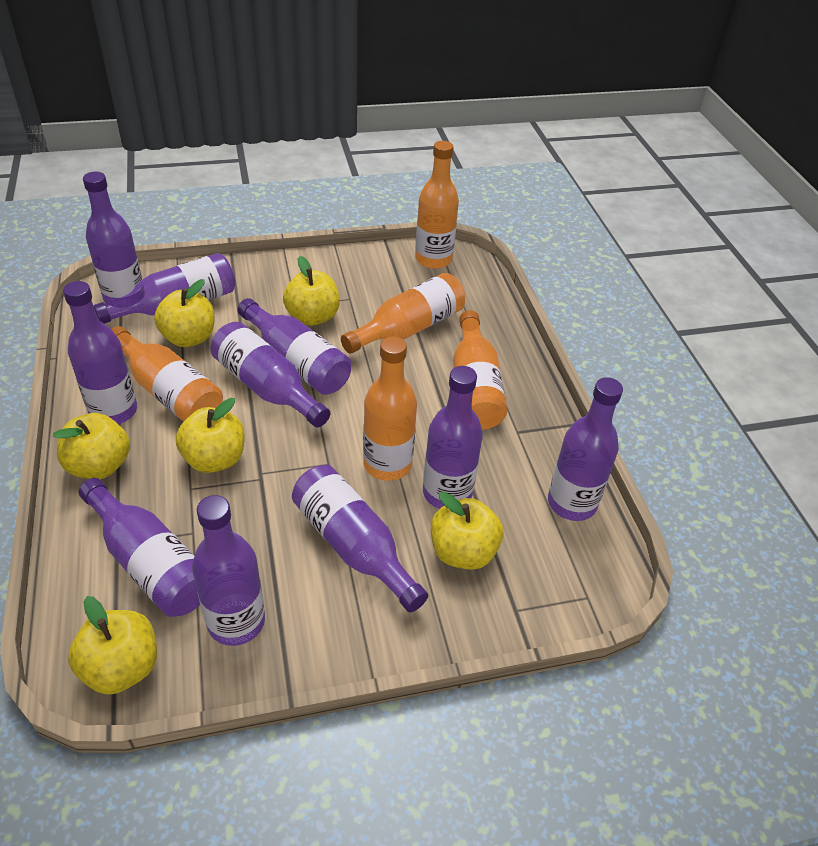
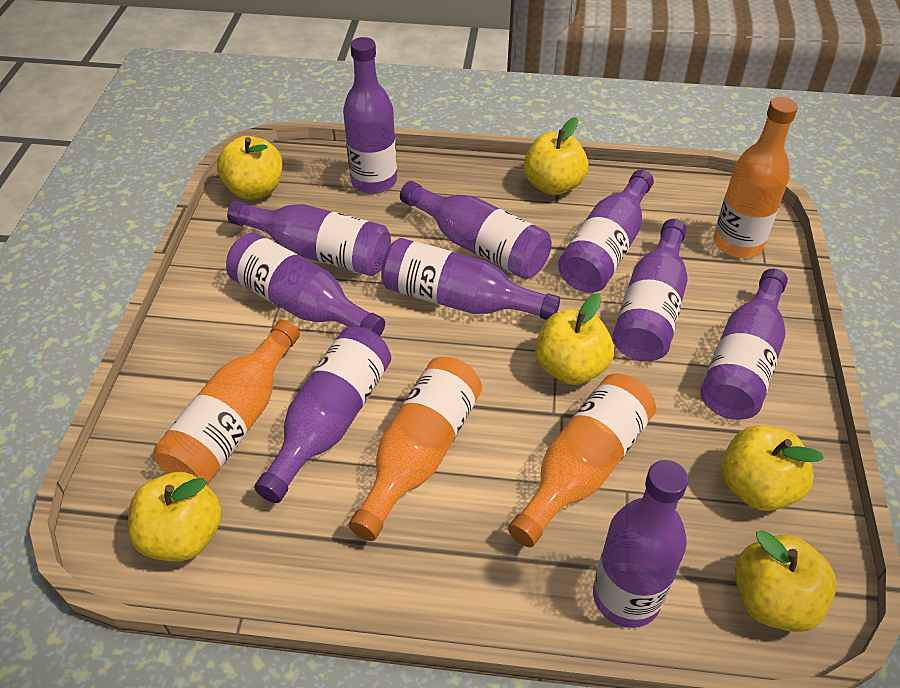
orange bottle: [111,326,223,422] [341,273,465,354] [363,336,417,481] [415,141,459,269] [453,310,507,429] = 5 -> [154,320,300,485] [349,357,482,541] [508,374,656,547] [713,97,798,258] = 4

